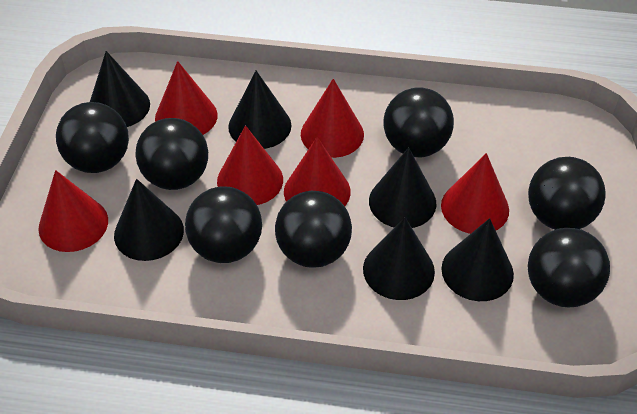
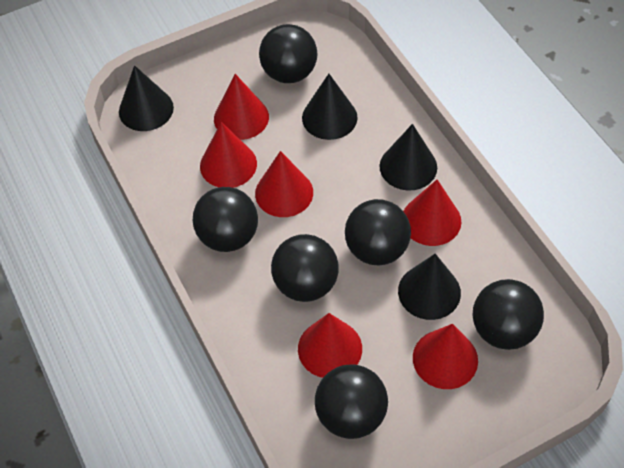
black ball: [56,102,129,173] [136,118,208,190] [185,186,262,263] [275,191,352,268] [383,87,454,157] [527,228,610,307] [528,157,606,230] = 7 -> [193,187,258,252] [259,24,317,83] [271,234,339,302] [315,364,388,439] [345,199,411,266] [472,279,544,350] = 6
black cone: [90,51,150,127] [114,179,184,261] [228,71,291,149] [363,217,435,300] [369,147,436,228] [441,218,514,301] = 6 -> [119,65,174,131] [302,74,358,140] [380,124,437,191] [398,254,461,320] = 4

